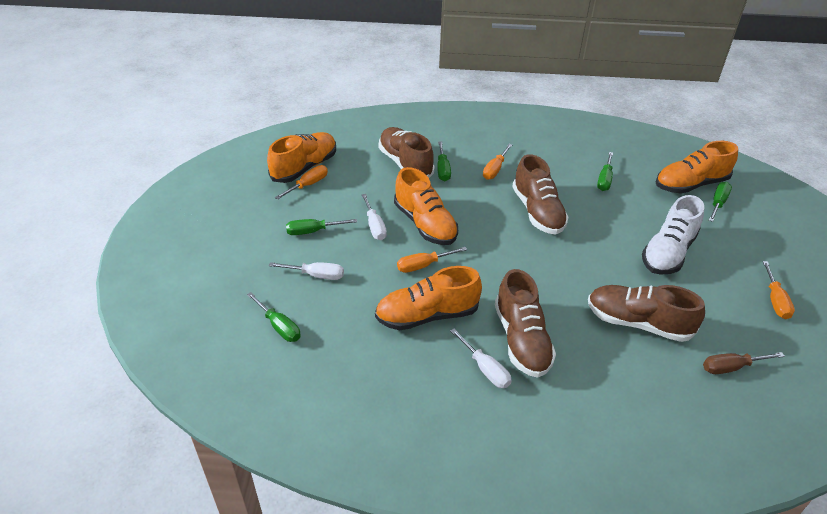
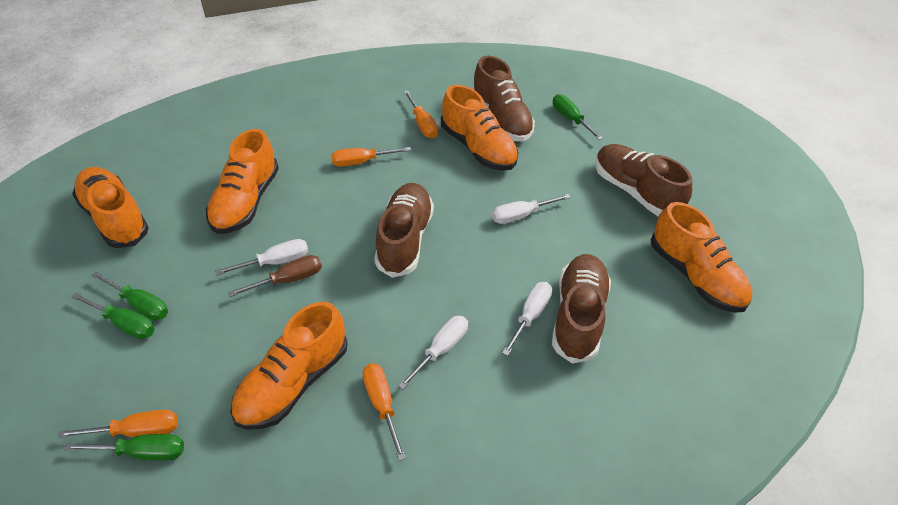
green screwdriver: [247,292,301,342] [286,219,357,235] [437,141,451,181] [597,152,613,191] [709,182,732,222] = 5 -> [65,434,184,461] [71,293,155,339] [91,271,168,320] [553,94,603,140] = 4
orange shoe: [267,132,336,183] [375,266,482,330] [394,167,458,245] [656,141,738,194] = 4 -> [72,167,149,248] [206,129,279,234] [230,302,348,430] [441,85,519,171] [651,202,752,313] = 5
white screwdriver: [269,262,344,280] [362,194,387,240] [450,328,512,388] = 3 -> [215,239,308,276] [398,316,468,390] [492,194,571,224] [502,282,552,356] = 4
white shoe: [642,195,704,275] = 1 -> none = 0

